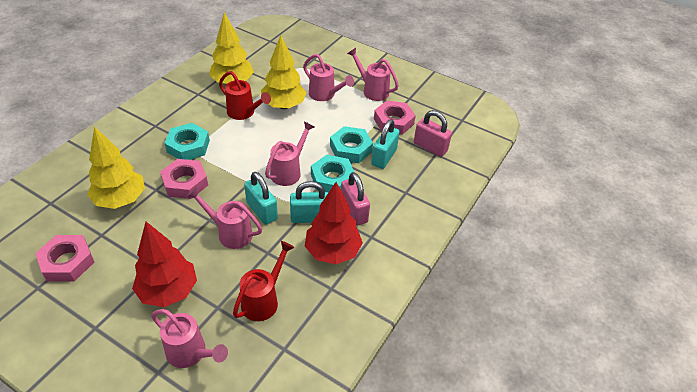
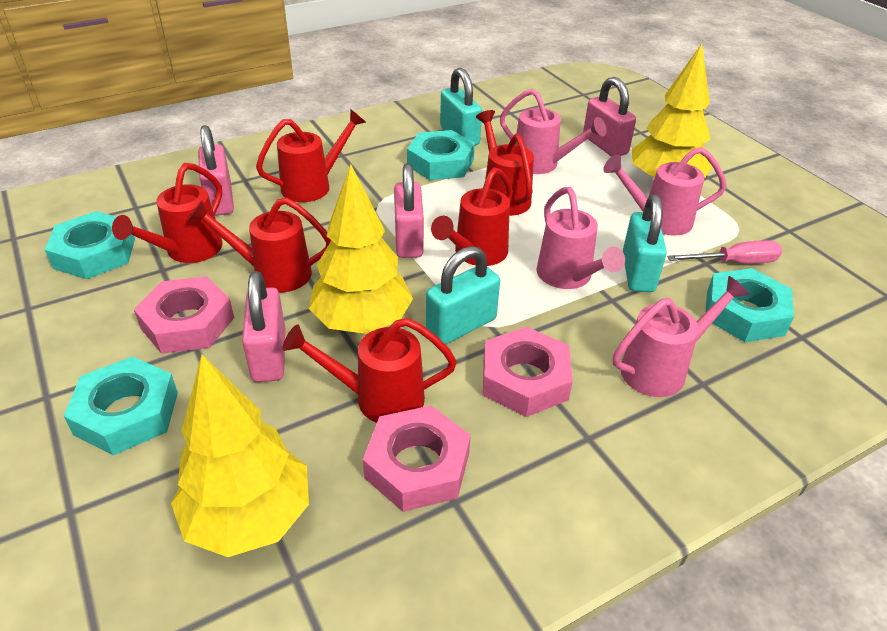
pink padlock: [341,172,370,226] [414,110,452,157] = 2 -> [198,125,234,216] [242,271,285,382] [394,163,424,258] [583,77,636,157] = 4
pink screwdriver: none = 0 -> [667,240,782,263] = 1
pink watering can: [151,309,228,368] [187,187,262,249] [265,121,314,186] [303,54,354,101] [347,48,399,101] = 5 -> [500,89,607,174] [536,187,625,289] [603,147,727,236] [613,276,749,397] = 4
red tree: [132,222,197,307] [305,182,363,264] = 2 -> none = 0
red watering can: [219,71,271,120] [233,241,295,321] = 2 -> [112,163,223,263] [188,198,331,293] [256,109,366,202] [283,318,457,423] [431,167,513,266] [476,110,534,216] = 6
turquoise nut: [165,123,210,160] [311,155,354,193] [330,126,373,163] = 3 -> [45,211,135,279] [64,356,178,455] [407,130,475,180] [706,268,794,342] = 4

